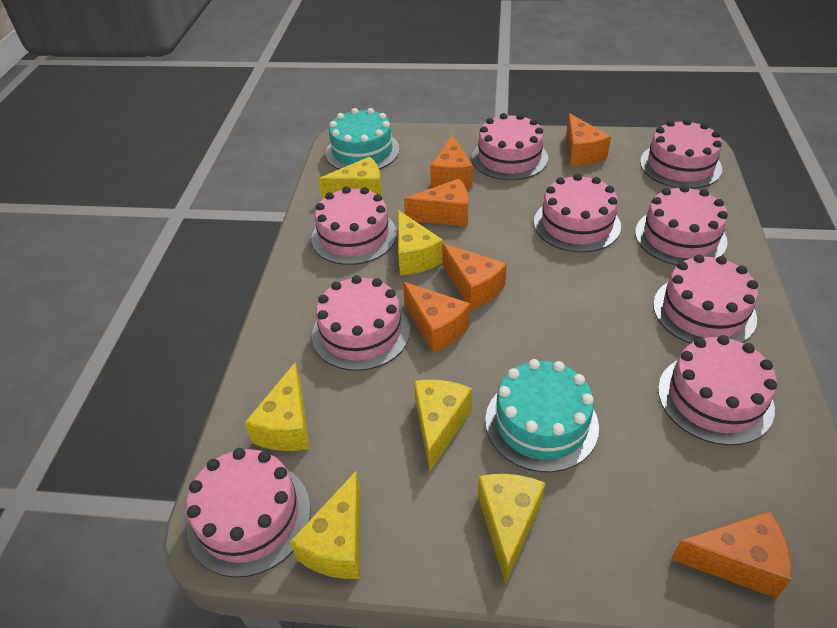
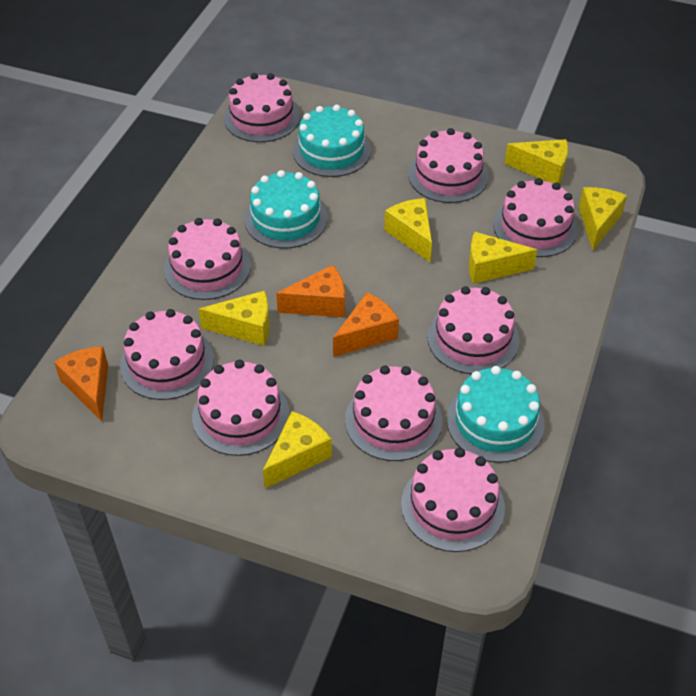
orange cheese: [403,282,470,353] [404,179,469,227] [430,135,473,188] [442,243,507,310] [566,113,611,166] [671,511,792,598] = 6 -> [54,346,108,422] [276,265,345,317] [333,292,399,357] = 3
turquoise cake: [326,108,400,169] [485,359,599,472] = 2 -> [245,170,328,249] [293,105,371,177] [446,366,544,463] = 3

